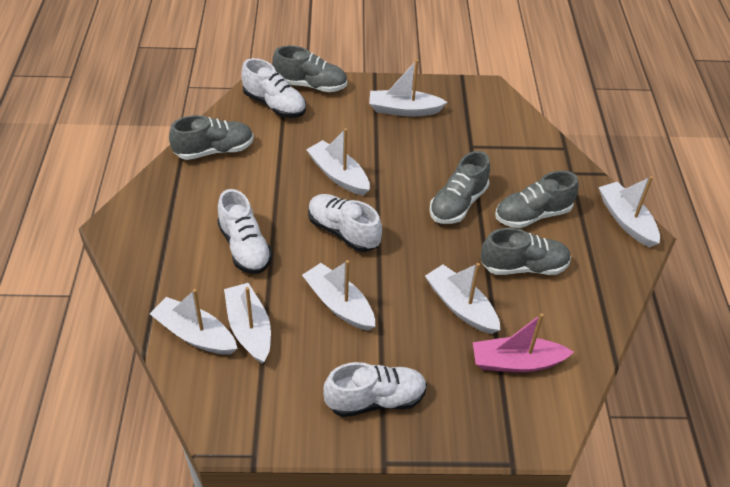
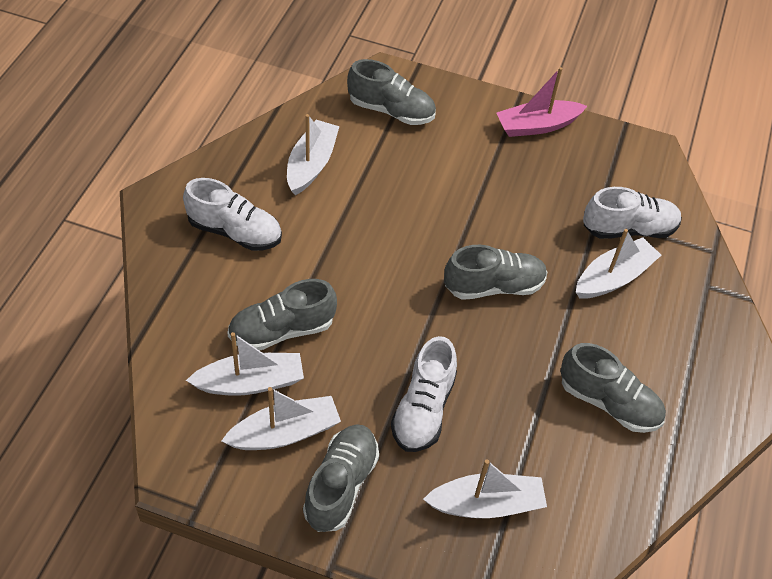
white boat: [150,289,238,355] [224,283,271,364] [302,260,375,331] [306,128,370,196] [369,59,447,117] [425,263,501,334] [599,176,660,247] = 7 -> [186,332,304,396] [221,387,341,450] [287,114,340,195] [423,459,547,518] [576,229,661,298] = 5
white shoe: [217,189,273,274] [241,58,306,118] [308,194,382,252] [323,362,427,417] = 4 -> [183,178,282,251] [391,336,457,452] [583,187,682,239] = 3

